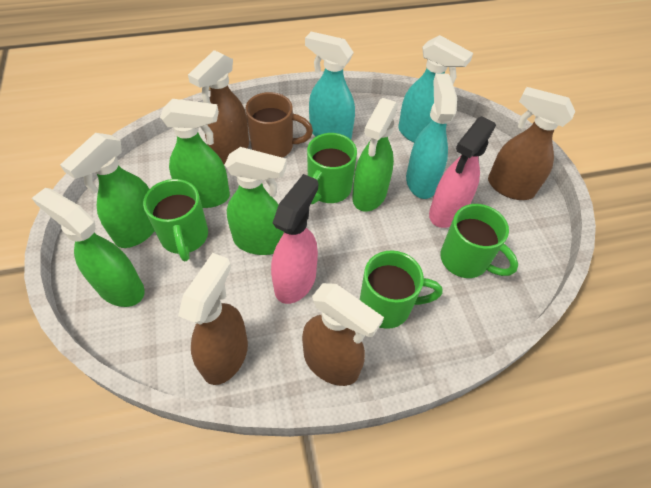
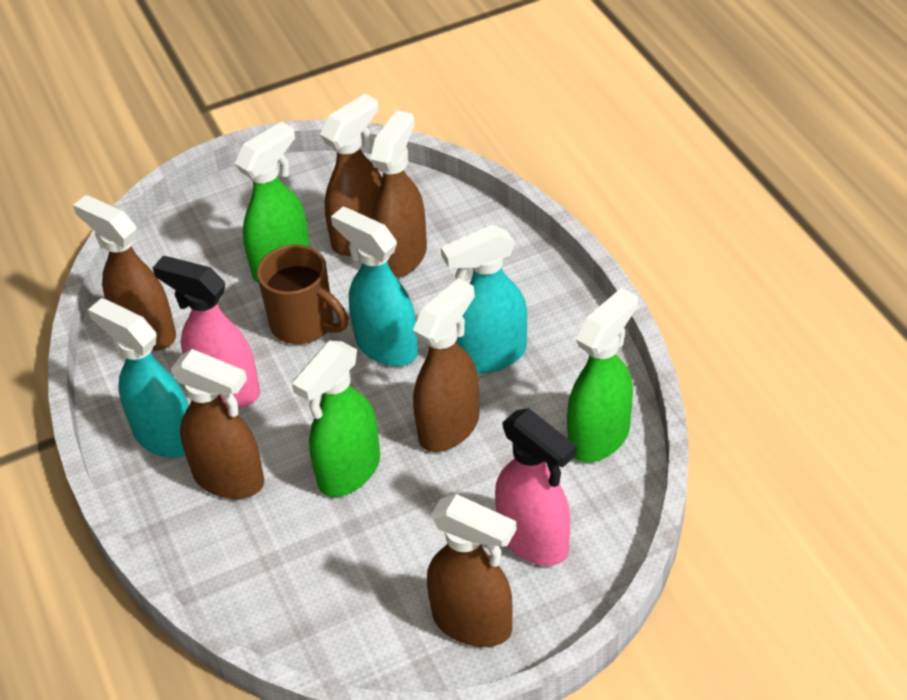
brown spray bottle: [178,253,248,385] [188,50,249,164] [302,283,384,386] [488,87,575,200] = 4 -> [73,195,176,351] [171,349,264,499] [320,94,382,256] [370,110,427,278] [413,278,480,452] [427,494,516,647] = 6
green mug: [143,179,208,262] [307,133,357,204] [360,250,442,329] [440,204,518,278] = 4 -> none = 0
green spray bottle: [32,188,145,307] [60,133,155,248] [160,99,230,208] [225,147,287,255] [352,98,398,212] = 5 -> [235,122,310,283] [292,341,380,497] [567,288,638,463] = 3

